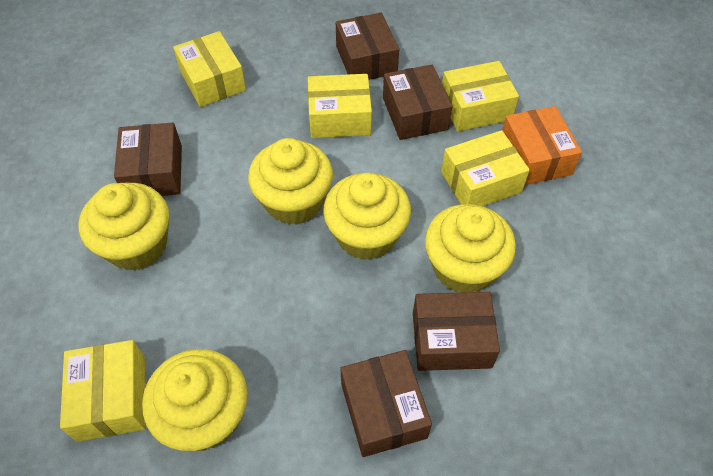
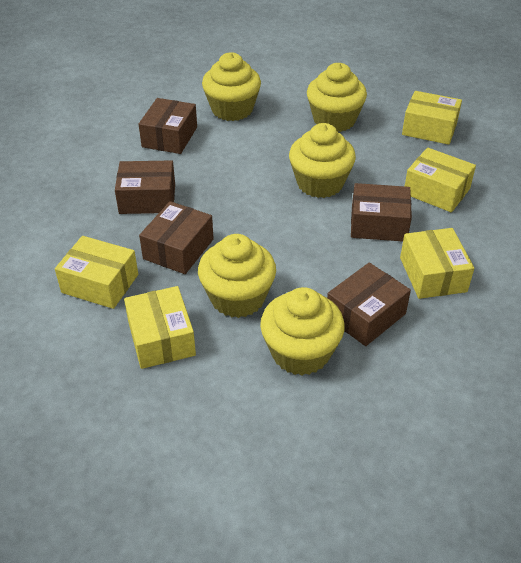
orange box: [502,106,582,185] = 1 -> none = 0

